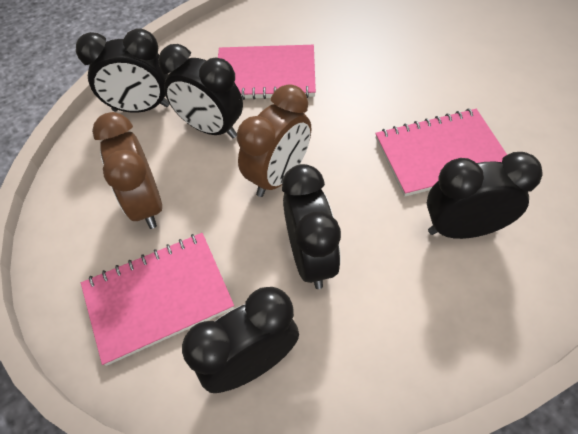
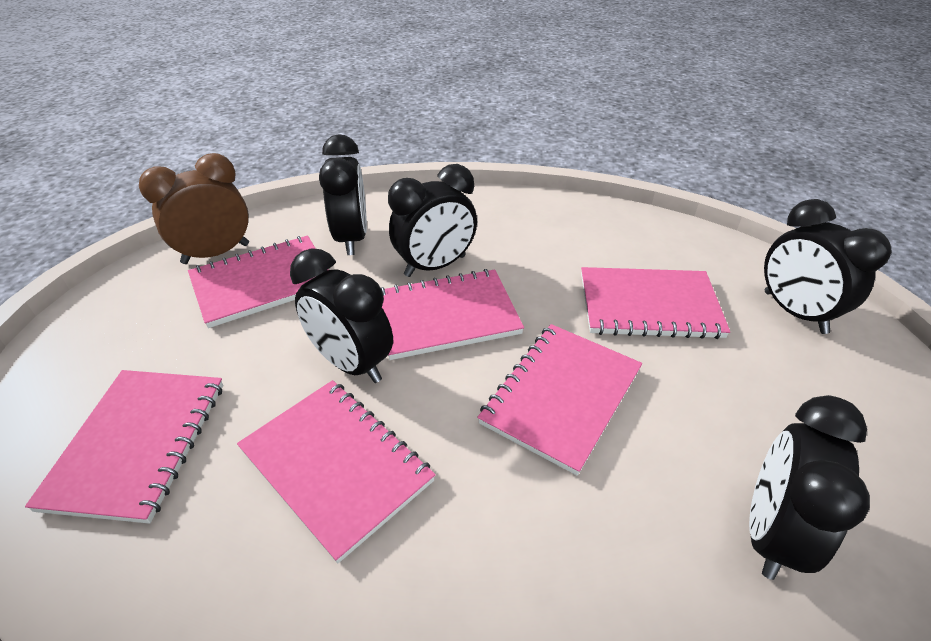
brown clock: [92,112,162,229] [237,84,311,197] = 2 -> [139,153,249,264] = 1
pink notebook: [81,233,234,366] [218,45,316,100] [375,109,507,197] = 3 -> [25,370,223,524] [188,235,329,328] [237,380,436,563] [381,269,524,360] [477,324,642,476] [581,267,730,339] = 6

